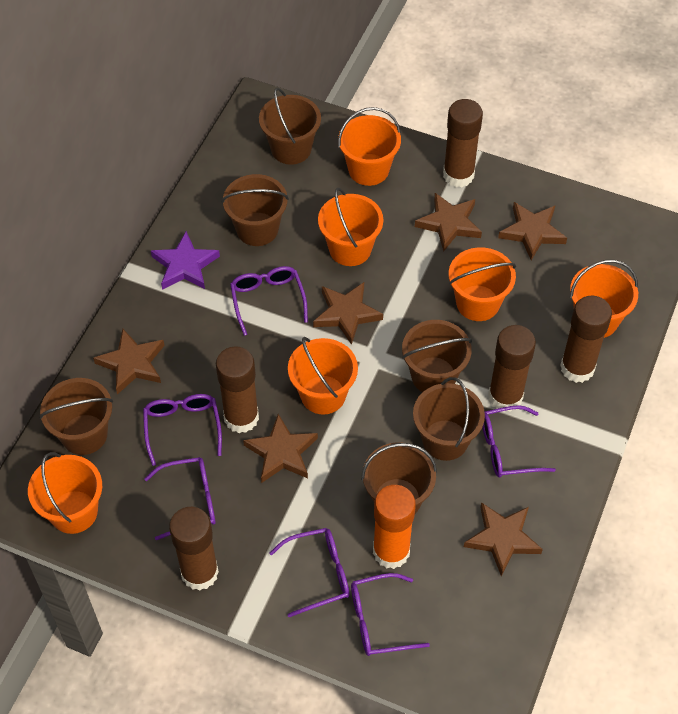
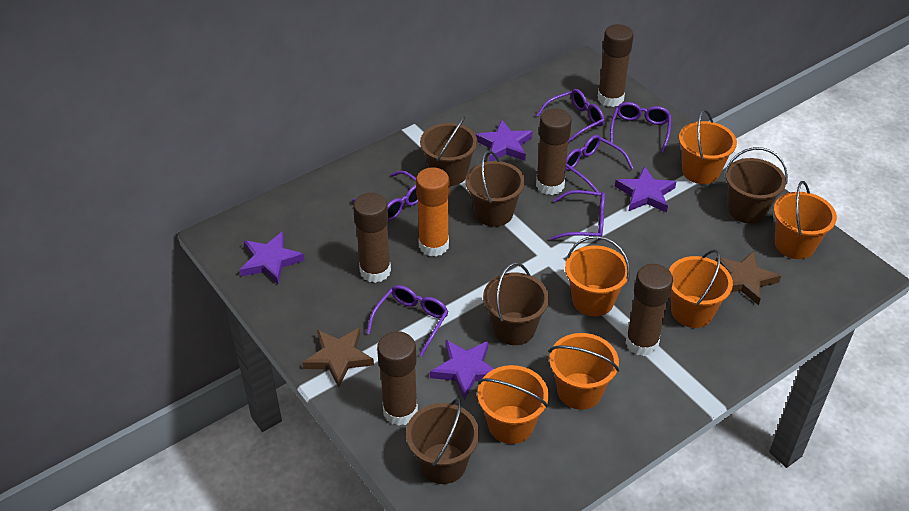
brown bucket: [39,378,113,455] [221,174,289,246] [259,88,321,165] [361,443,437,514] [402,320,472,392] [413,377,485,461] = 6 -> [406,398,479,484] [420,116,477,186] [465,150,525,227] [483,263,549,345] [725,147,788,224] = 5
brown star: [93,329,165,394] [243,414,318,483] [313,282,383,345] [415,193,482,252] [464,502,543,576] [498,202,567,260] = 6 -> [303,328,374,387] [716,251,781,306] = 2
purple star: [151,231,220,290] = 1 -> [240,231,305,285] [430,340,494,400] [475,120,533,161] [615,166,676,213] = 4

